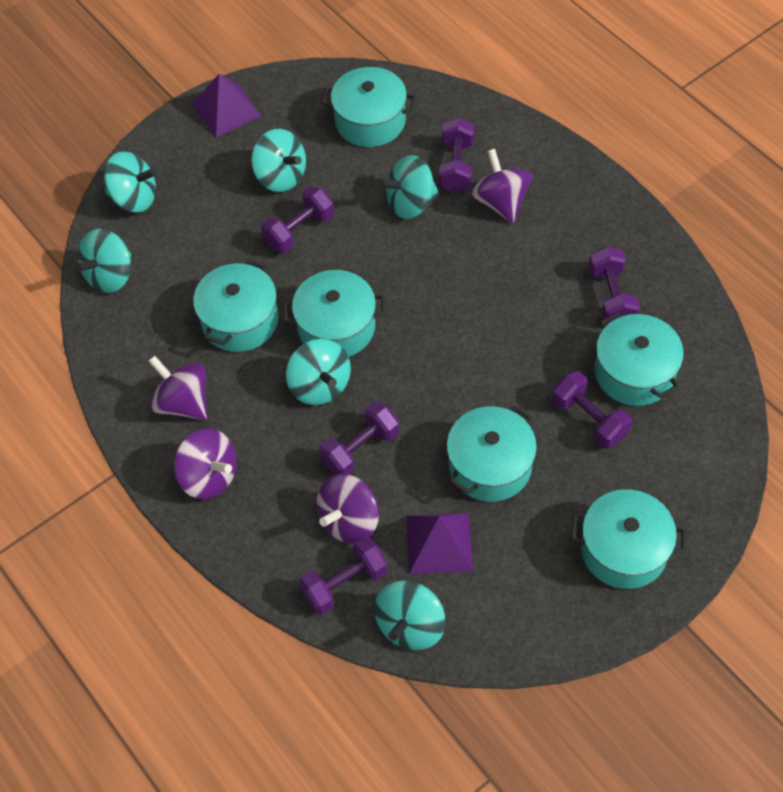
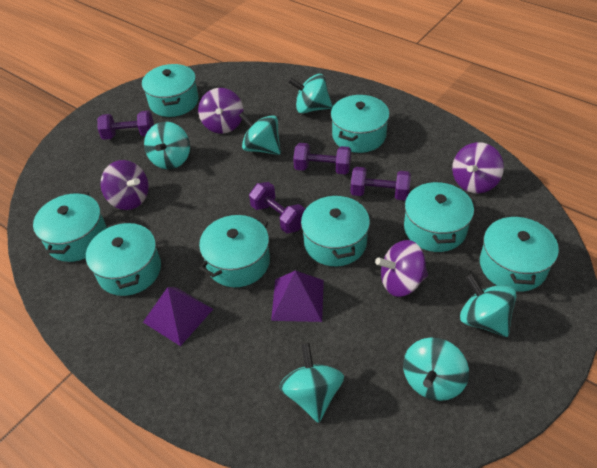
purple dumbbell: [261,186,334,253] [299,536,388,615] [319,401,399,475] [439,118,475,192] [552,371,632,449] [588,246,640,324] = 6 -> [97,111,154,140] [249,182,305,233] [293,143,351,174] [351,167,411,200] = 4
turquoise pot: [193,260,279,352] [283,270,386,357] [322,67,416,147] [447,405,537,502] [571,489,686,589] [595,312,684,406] = 6 -> [33,192,107,262] [86,221,161,296] [142,64,199,117] [199,215,270,287] [301,194,370,266] [331,95,390,153] [404,181,474,252] [480,214,559,292] = 8

